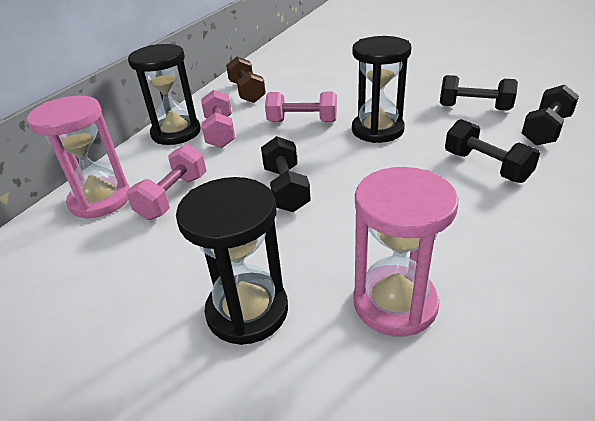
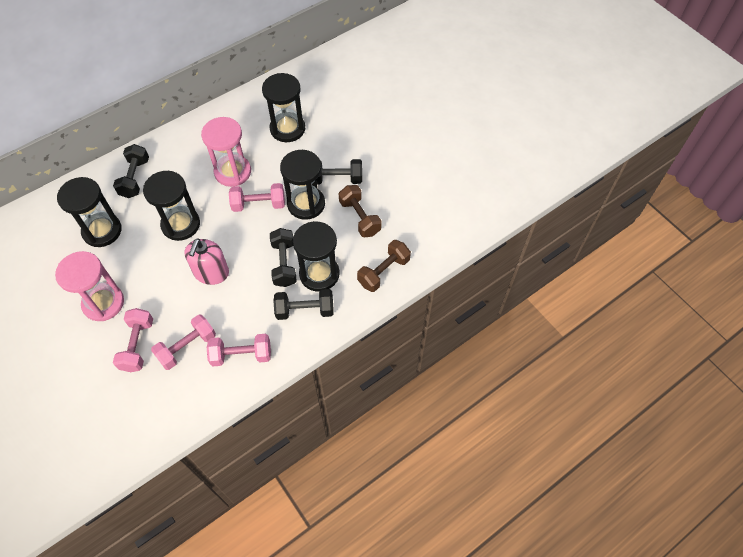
black hourglass: [128,44,201,145] [176,177,288,345] [352,36,411,143] = 3 -> [57,177,122,247] [143,171,200,241] [262,73,305,142] [280,150,325,220] [293,221,340,292] = 5
brown dumbbell: [226,56,266,103] = 1 -> [339,185,382,237] [357,240,411,292] = 2
pink dumbbell: [126,144,207,220] [201,90,235,148] [265,92,337,122] = 3 -> [113,308,153,372] [151,314,216,370] [207,334,271,366] [229,183,285,212] = 4
pink soap dispenser: none = 0 -> [184,238,229,285] = 1

